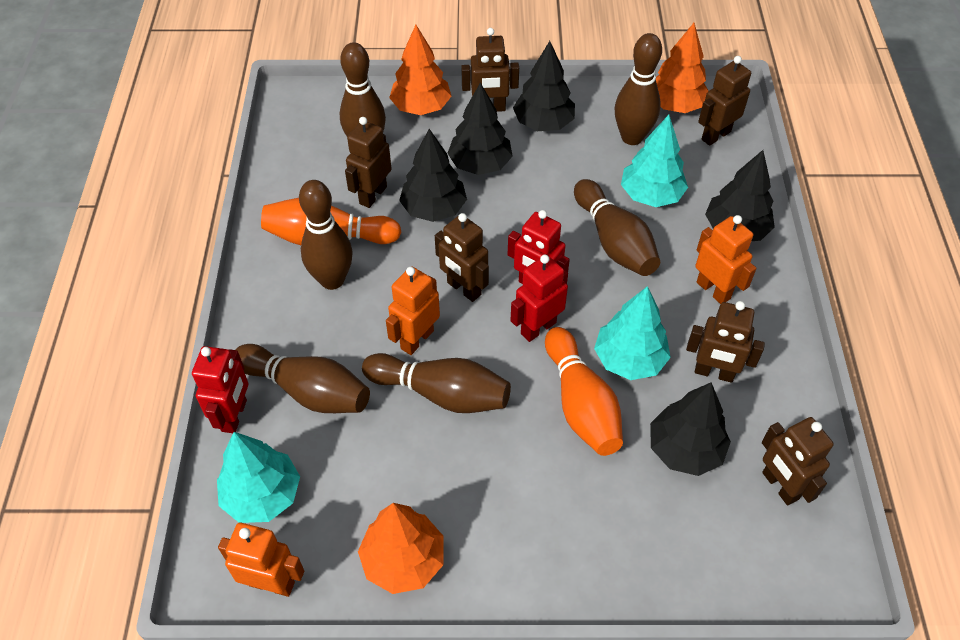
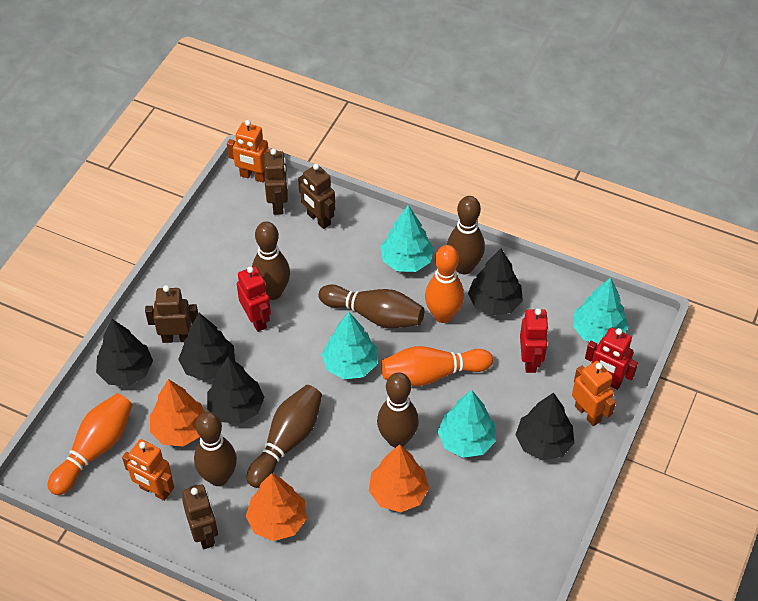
brown robot: [345,117,392,208] [435,213,489,302] [461,28,519,112] [686,301,765,383] [698,56,751,146] [762,417,834,505] = 6 -> [145,285,198,343] [182,484,218,550] [264,149,288,215] [298,164,335,229] = 4
orange bowling pin: [261,198,401,245] [545,327,623,456] = 2 -> [47,393,132,495] [381,346,493,386] [425,245,464,323] = 3
turquoise tree: [217,432,300,523] [594,286,671,380] [621,115,688,207] = 3 -> [322,312,378,379] [380,205,434,272] [438,390,496,458] [573,278,629,344] = 4

